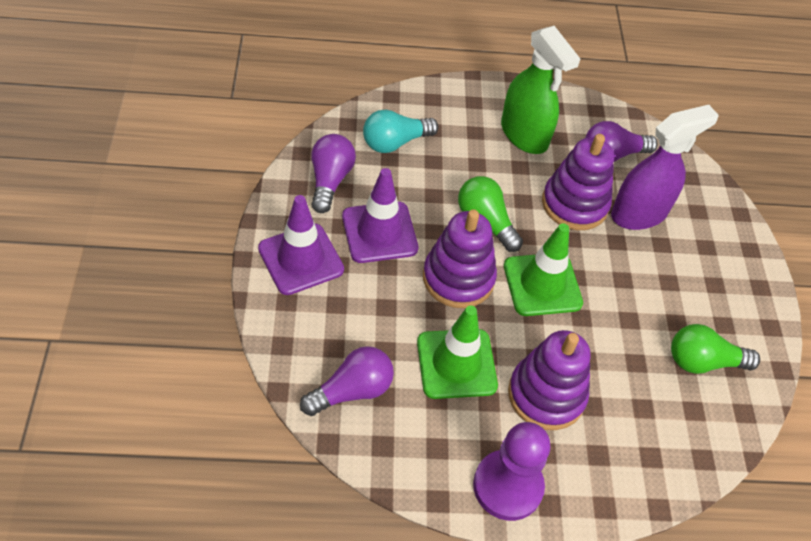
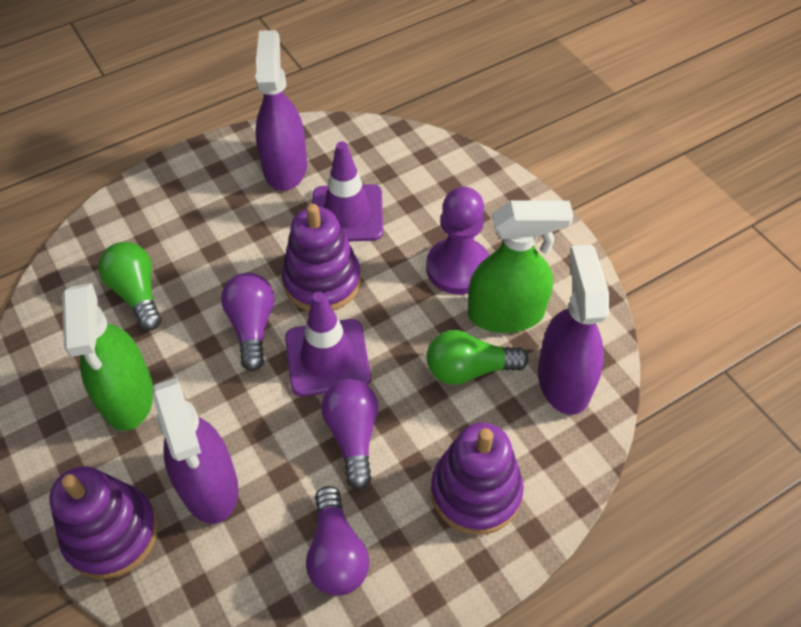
green spray bottle: [501,26,580,154] = 1 -> [62,283,154,431] [468,200,574,333] = 2
green traffic cone: [417,305,498,399] [504,223,583,316] = 2 -> none = 0
purple spray bottle: [611,105,719,230] = 1 -> [153,377,239,524] [255,30,307,191] [538,245,609,415] = 3
turquoise light bulb: [363,109,439,153] = 1 -> none = 0

